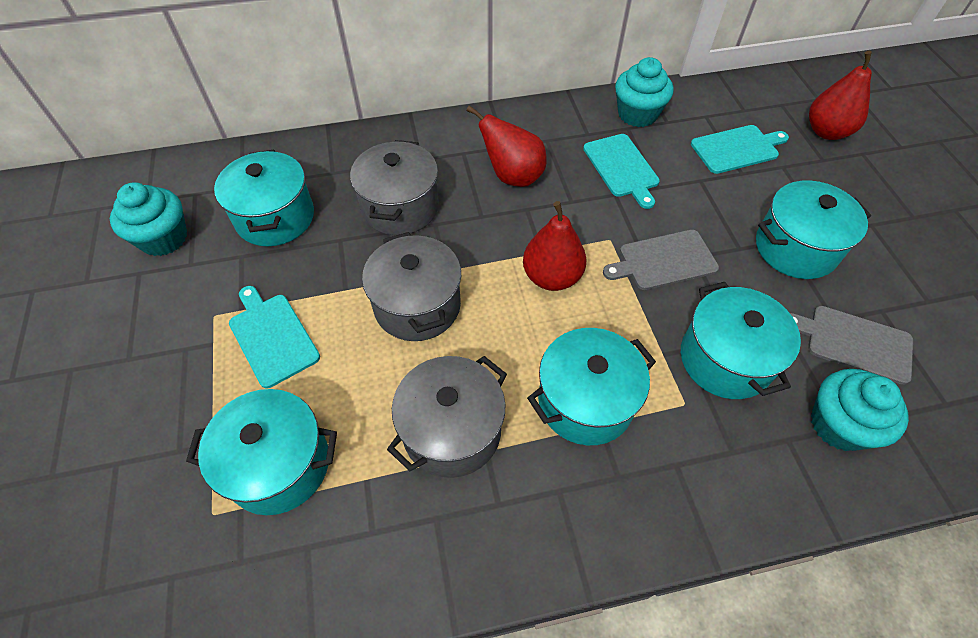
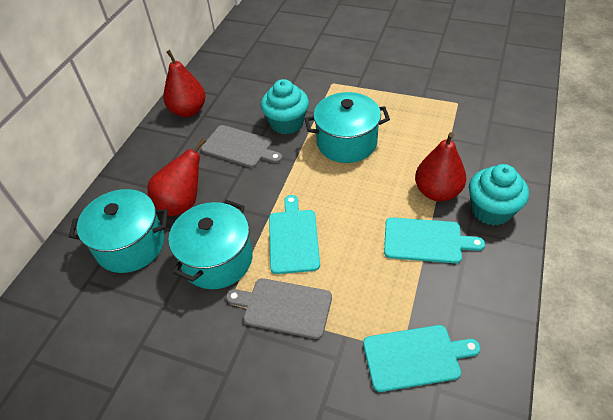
grey pot: [350,140,439,235] [362,232,461,341] [387,356,507,478] = 3 -> none = 0
turquoise cupcake: [110,183,187,256] [615,57,674,127] [811,369,909,451] = 3 -> [261,79,309,134] [469,164,529,226] = 2
turquoise pot: [186,389,337,515] [214,150,314,246] [527,328,656,445] [681,282,801,399] [756,180,871,279] = 5 -> [69,189,168,273] [169,200,253,289] [305,92,390,163] = 3

